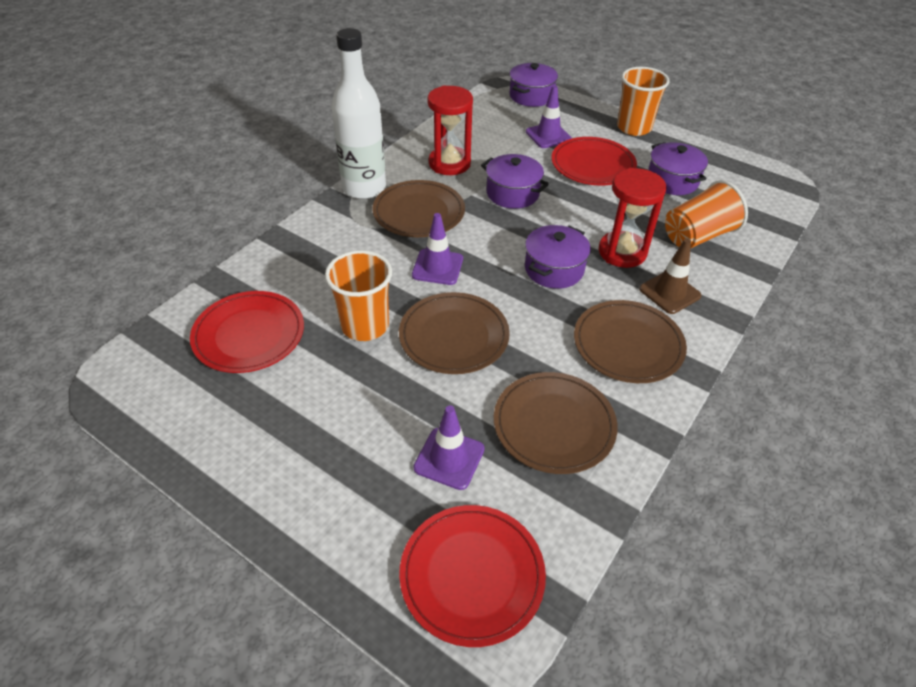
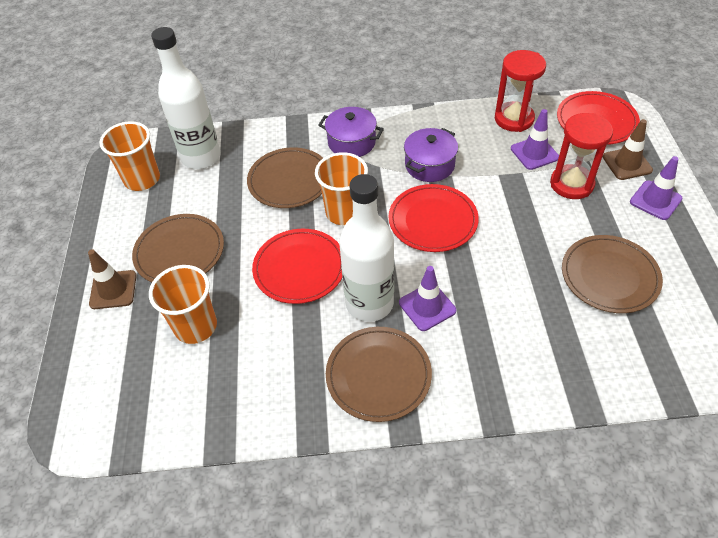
brown traffic cone: [639,238,701,314] = 1 -> [88,249,137,309] [603,119,653,180] = 2
purple pot: [481,154,549,209] [509,63,558,107] [525,225,591,289] [648,142,708,195] = 4 -> [319,107,384,157] [404,128,458,182] = 2
white bottle: [332,28,386,199] = 1 -> [151,27,221,169] [339,174,394,322] = 2

